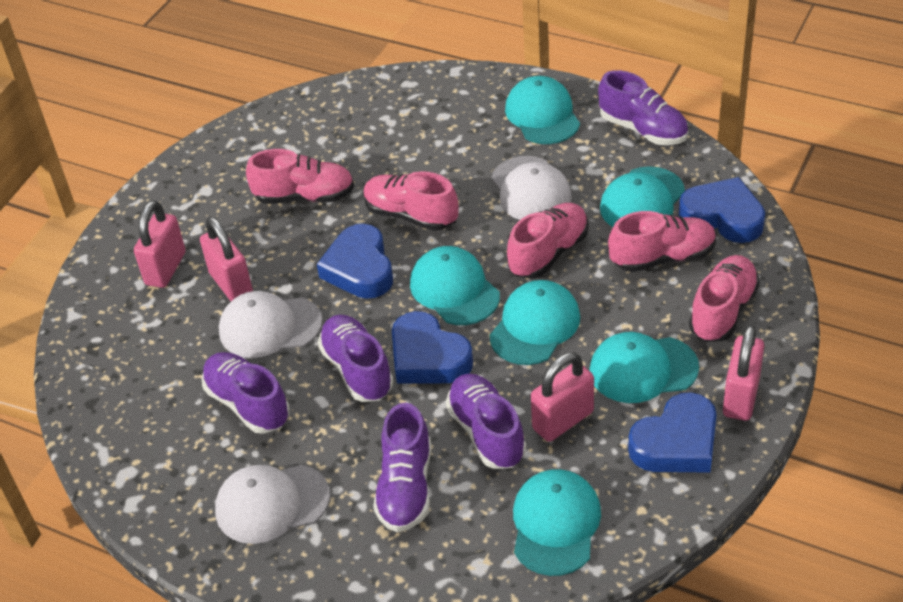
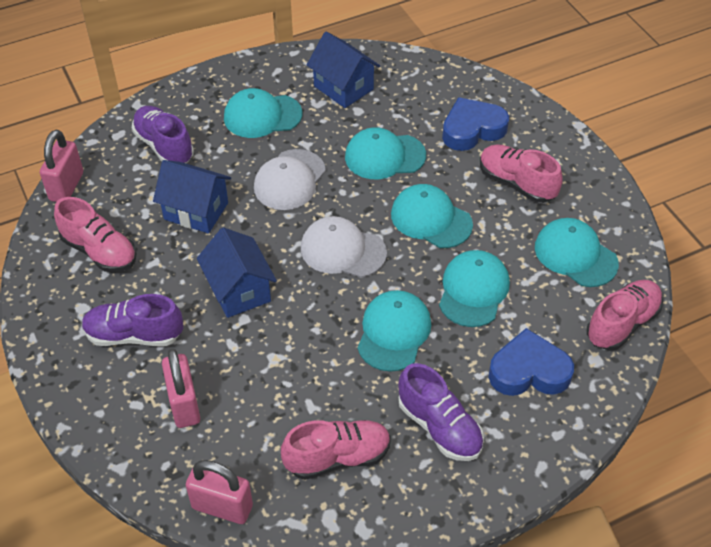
blue heart: [317,224,393,299] [392,311,473,384] [628,392,717,473] [679,177,765,243] = 4 -> [442,97,509,151] [488,328,574,396] = 2
blue house: none = 0 -> [153,160,231,233] [197,227,277,318] [307,32,380,108] = 3
pink padlock: [134,200,186,288] [200,217,253,301] [531,352,594,442] [723,325,764,421] = 4 -> [40,130,83,202] [162,349,200,428] [186,460,253,524] = 3
pink shoe: [246,149,354,204] [363,171,459,231] [507,203,589,279] [608,211,716,272] [689,255,760,342] = 5 -> [54,197,137,272] [281,420,391,480] [480,144,563,203] [587,280,663,351] = 4
purple shoe: [202,352,290,434] [318,315,394,402] [373,403,431,532] [446,374,526,469] [598,70,688,145] = 5 -> [82,294,183,346] [132,106,194,164] [398,363,484,461] = 3
white cap: [215,465,330,544] [219,291,322,358] [491,156,571,220] = 3 -> [254,149,326,210] [301,216,387,278] = 2

